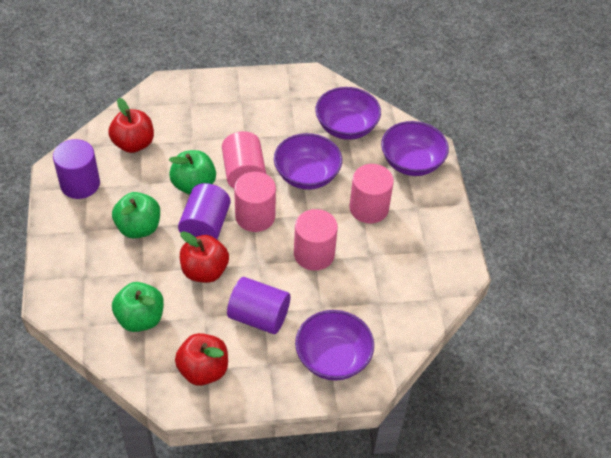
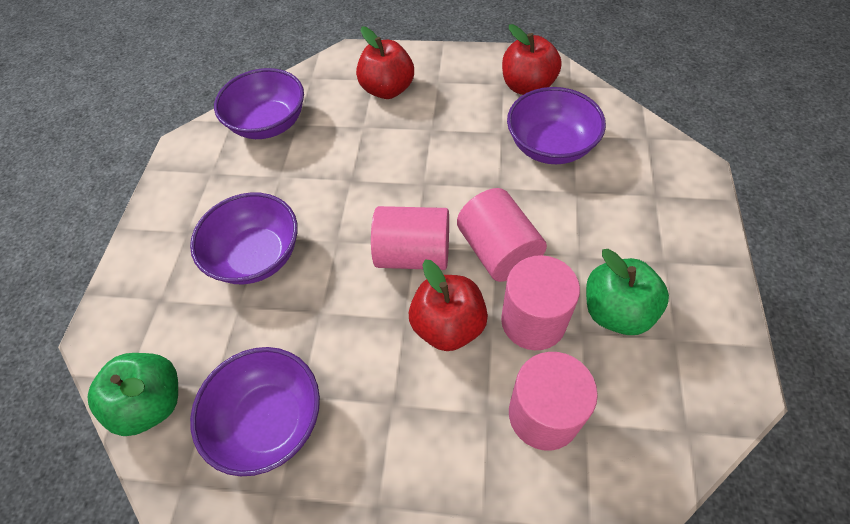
green apple: [112,192,160,238] [112,282,164,332] [169,150,216,195] = 3 -> [88,353,178,436] [586,249,669,335] = 2
purple cylinder: [53,139,100,199] [178,183,231,239] [227,277,290,334] = 3 -> none = 0

